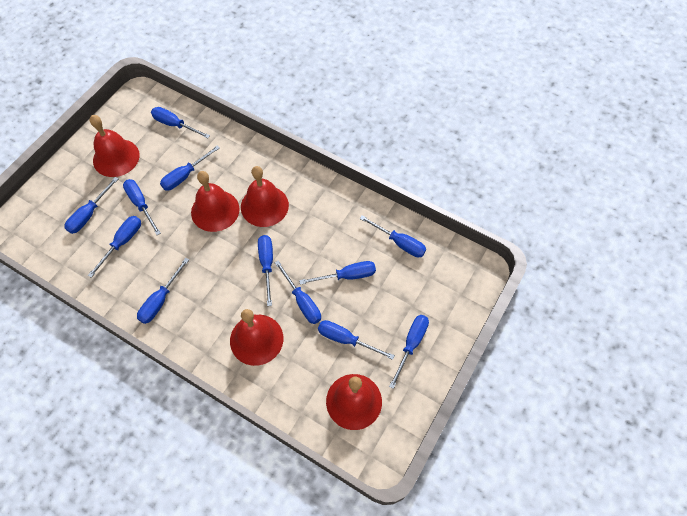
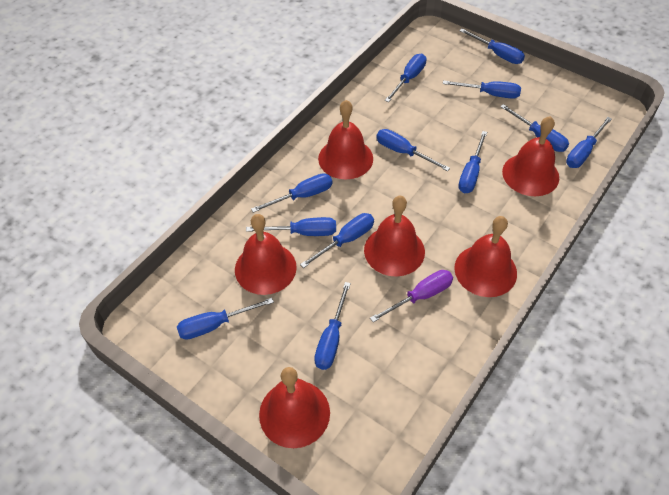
purple screwdriver: none = 0 -> [370,270,453,322] = 1
red bell: [90,115,140,177] [191,171,240,232] [230,309,283,366] [241,166,289,227] [326,374,382,430] = 5 -> [235,214,297,295] [259,367,330,448] [318,100,373,179] [364,196,425,277] [454,216,517,297] [502,116,559,196] = 6

